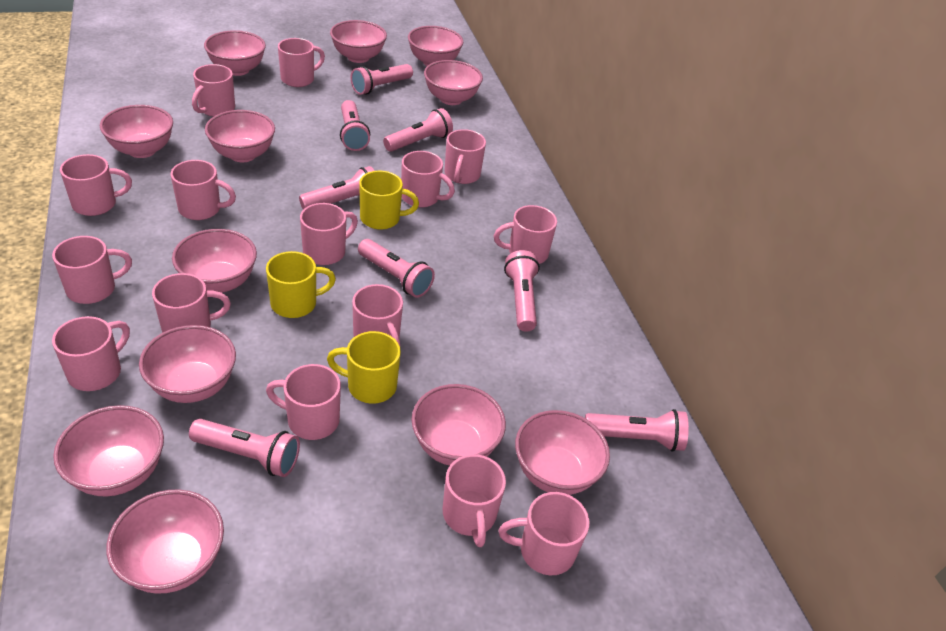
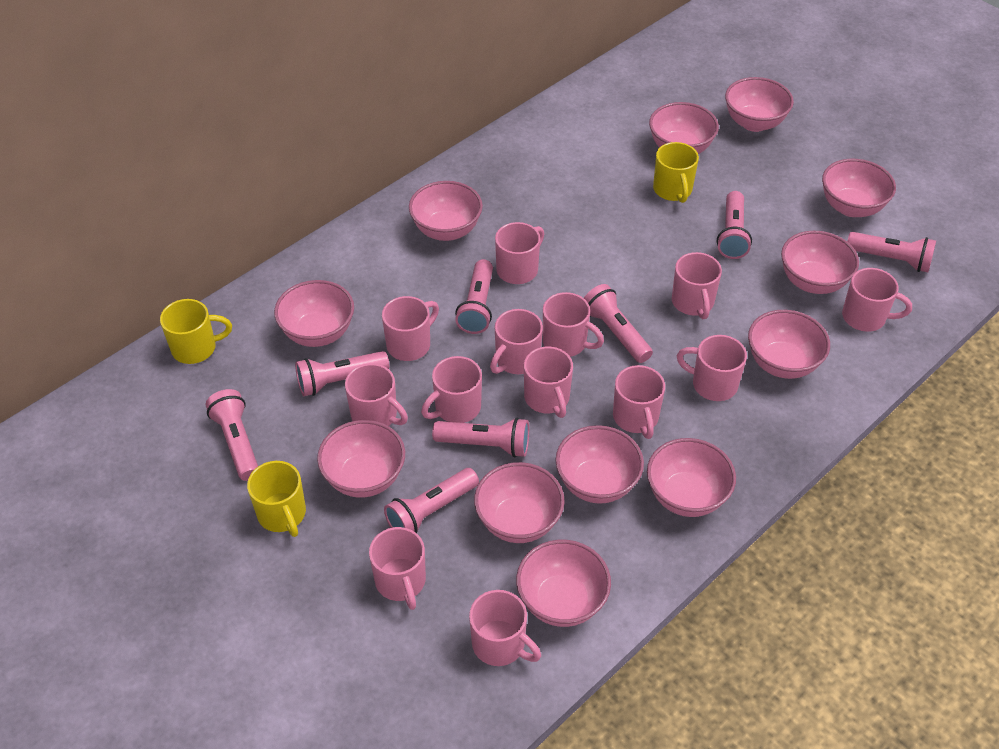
pink mug: [52,236,132,304] [52,316,130,391] [60,154,132,216] [152,273,231,333] [171,160,236,220] [192,64,235,117] [266,364,341,440] [278,38,325,87] [300,203,358,265] [352,284,403,346] [401,151,455,208] [443,454,506,547] [445,129,486,184] [494,205,557,264] [499,492,590,575] = 15 -> [345,363,408,426] [369,527,426,610] [382,296,439,361] [421,356,482,423] [469,590,541,666] [490,309,543,374] [495,222,544,284] [524,347,573,418] [543,292,604,357] [613,365,665,439] [672,252,722,319] [677,335,747,401] [842,268,912,332] = 13

